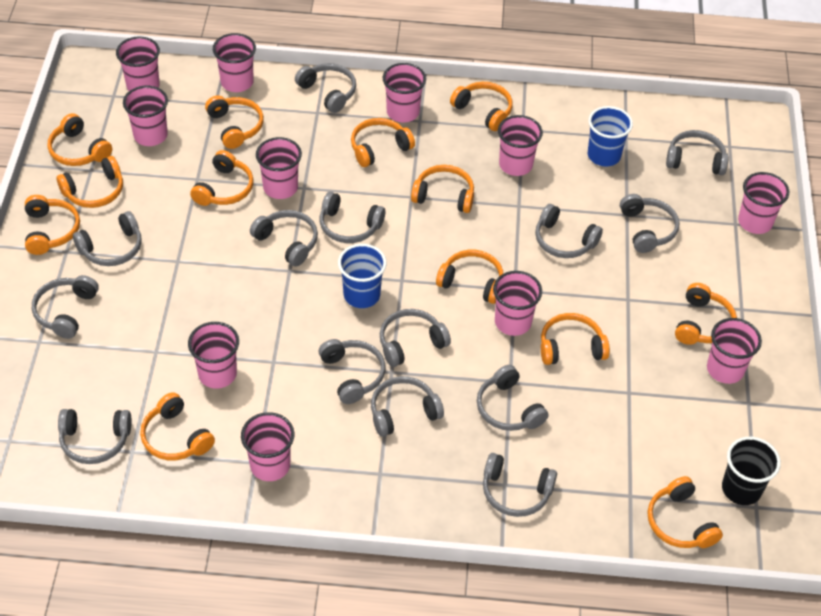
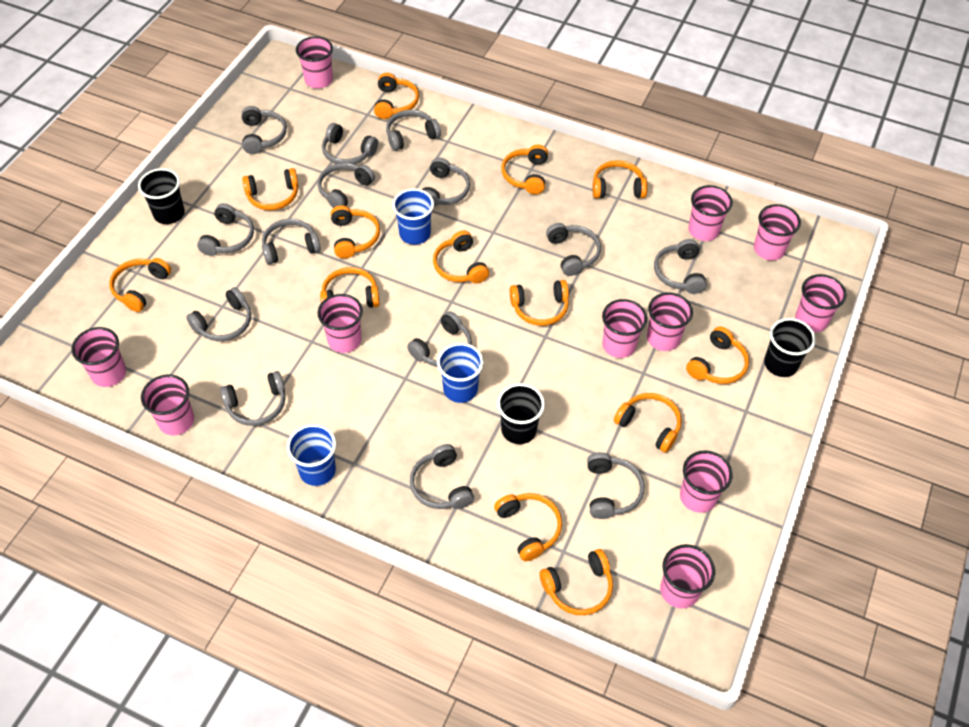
black cup: [722,437,781,505] = 1 -> [138,168,185,224] [497,383,545,444] [764,318,816,377] = 3
blue cup: [338,244,387,308] [588,106,633,166] = 2 -> [287,424,336,486] [392,189,434,245] [437,343,484,403] = 3

